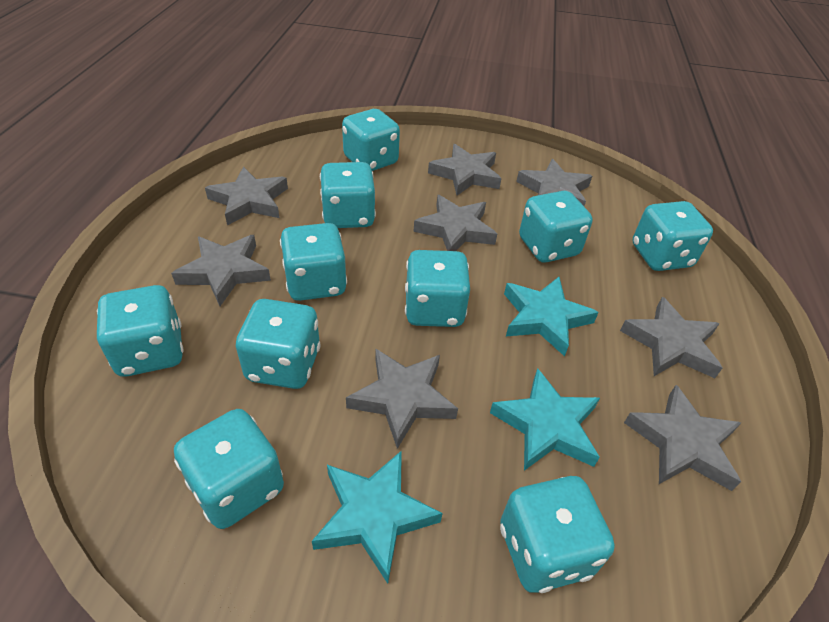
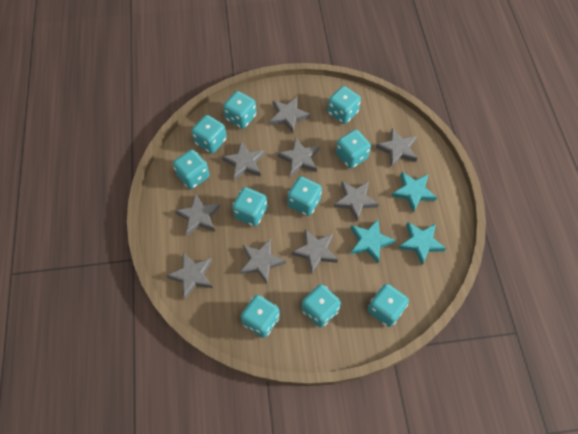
grey star: [171,235,271,306] [205,167,288,226] [346,349,458,449] [413,195,497,251] [428,144,502,196] [516,159,592,206] [620,297,722,378] [624,385,741,491] = 8 -> [166,252,213,299] [175,194,220,236] [222,141,265,181] [240,238,286,284] [270,97,310,133] [278,138,320,176] [292,229,338,274] [334,181,379,221] [376,128,417,167] = 9

